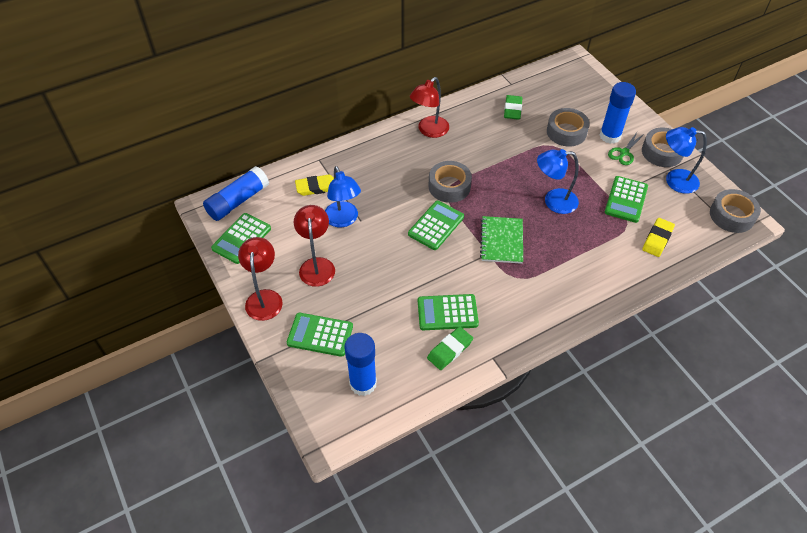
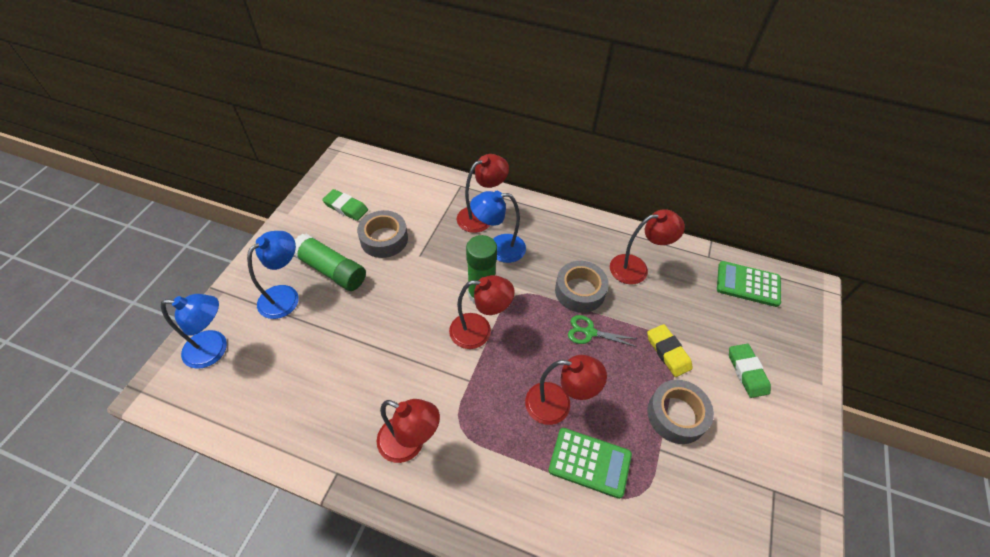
blue glue stick: [203,166,269,221] [344,333,377,396] [600,82,636,144] = 3 -> none = 0
green calculator: [211,213,271,264] [287,313,353,357] [408,201,464,250] [418,294,479,330] [604,176,648,223] = 5 -> [548,428,632,499] [717,261,781,307] = 2
green glue stick: none = 0 -> [294,234,366,291] [466,235,497,304] = 2
green notebook: [480,216,523,264] = 1 -> none = 0
grey tape: [429,161,472,203] [547,108,590,146] [642,127,684,167] [710,189,761,233] = 4 -> [357,210,408,258] [555,261,609,313] [647,380,714,444] = 3
red lamp: [238,237,283,321] [294,205,335,287] [410,77,449,138] = 3 -> [377,399,440,463] [449,275,515,349] [457,154,509,233] [525,355,607,425] [610,209,685,284] = 5
yellow eraser: [295,175,334,196] [642,218,675,257] = 2 -> [647,324,693,377] = 1

